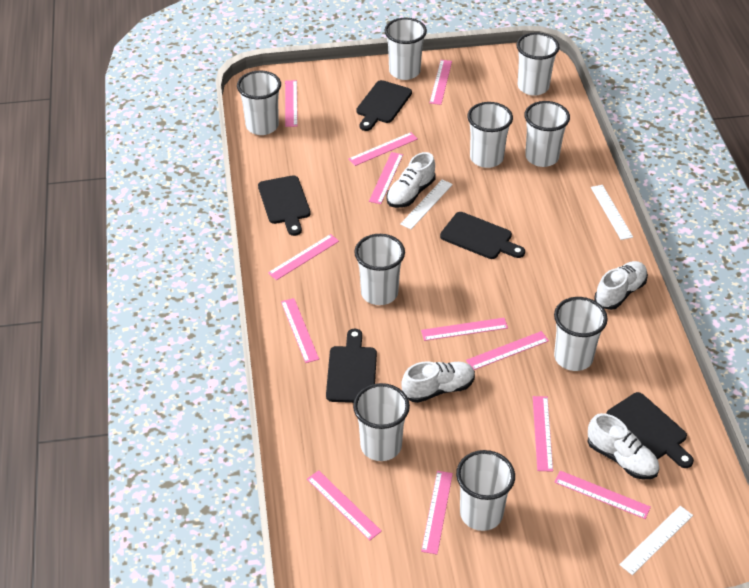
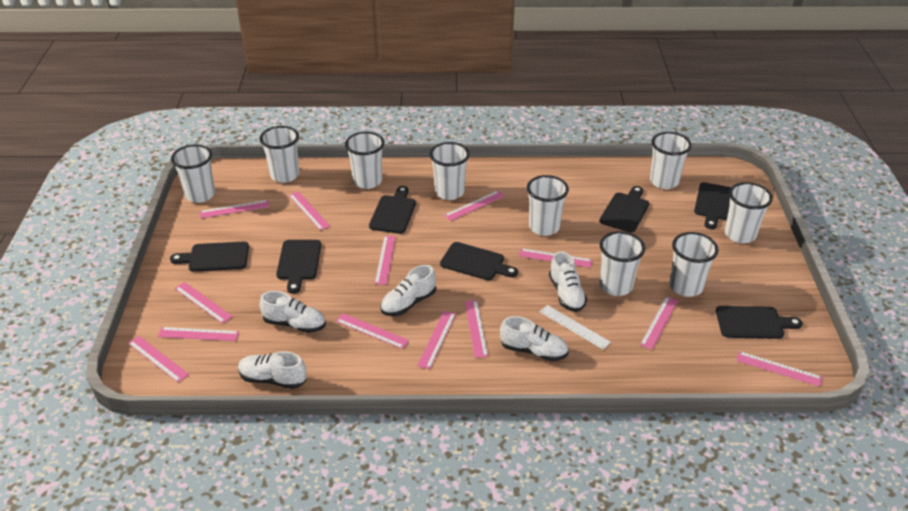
black cutting board: [258,175,311,236] [326,329,377,403] [356,80,412,131] [440,212,525,259] [606,392,694,468] = 5 -> [170,242,249,272] [276,240,321,294] [369,186,416,234] [440,242,518,280] [600,186,649,232] [694,182,731,229] [716,306,802,339] = 7
pink ruler: [268,234,339,280] [281,298,319,363] [285,80,298,127] [307,470,382,541] [348,132,418,166] [369,152,403,204] [421,318,508,341] [421,471,453,554] [430,60,452,105] [466,331,549,370] [533,396,553,472] [554,471,651,519] = 12 -> [128,336,189,382] [158,327,239,341] [175,282,233,324] [200,200,270,218] [289,191,330,231] [336,313,409,349] [375,236,396,285] [417,311,456,369] [444,190,504,221] [465,300,488,358] [519,248,592,268] [640,296,678,350] [736,351,822,387] = 13
white ruler: [400,179,453,229] [591,185,633,240] [619,506,693,575] = 3 -> [540,305,611,350] = 1
white shoe: [386,152,436,208] [401,361,475,403] [587,413,659,479] [595,261,648,310] = 4 -> [238,351,307,389] [259,291,326,333] [380,265,436,316] [500,316,568,361] [549,251,587,312] = 5

